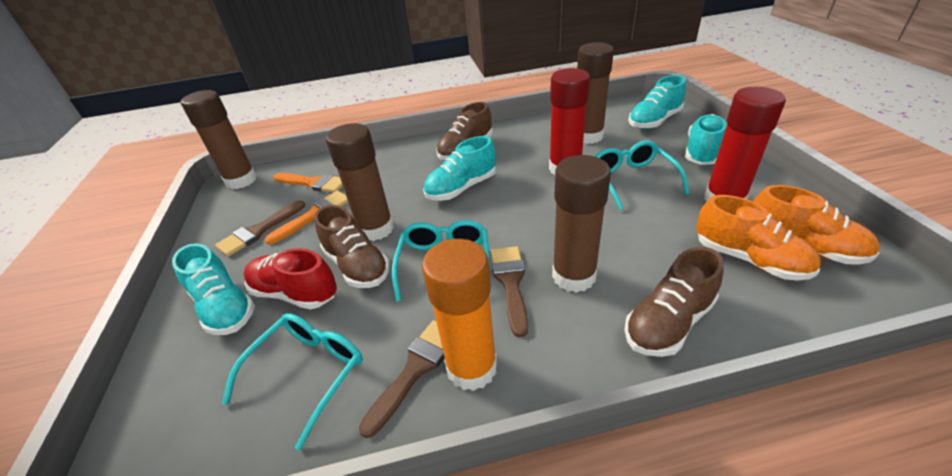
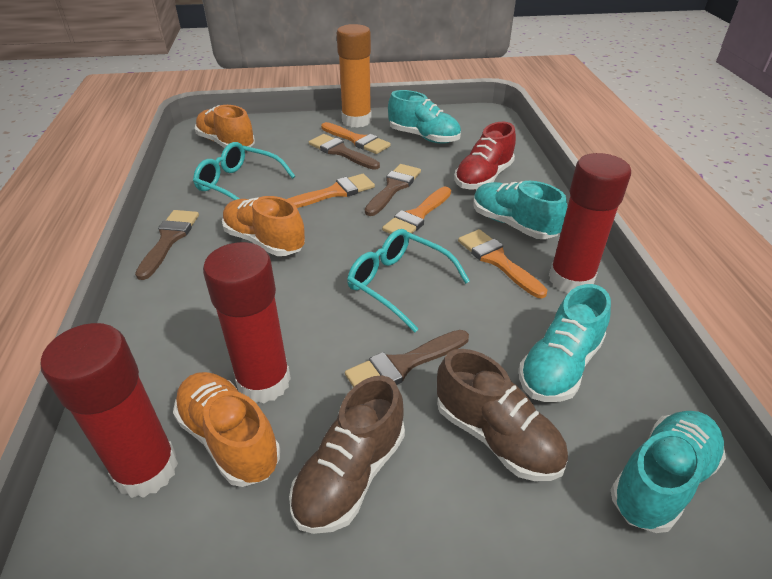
brown brush: [215,200,305,257] [359,320,445,438] [491,246,528,337] = 3 -> [135,210,199,280] [309,134,380,170] [345,330,469,387] [365,164,421,216] = 4
brown glue stick: [181,90,257,189] [326,123,394,241] [552,155,611,293] [577,42,614,144] = 4 -> none = 0
brown shoe: [314,205,390,288] [436,102,493,160] [624,247,724,357] = 3 -> [289,375,405,534] [437,349,568,481] = 2
orange brush: [265,191,348,244] [274,173,343,193] = 2 -> [287,174,375,208] [321,122,391,154] [382,187,451,234] [458,229,547,299] = 4
orange shoe: [696,195,821,281] [753,185,880,265] = 2 -> [173,372,280,487] [195,105,255,148] [222,196,305,256] = 3
red glue stick: [549,68,590,176] [704,87,786,202] = 2 -> [41,323,178,498] [203,242,291,403] [549,153,631,293] = 3
turquoise glasses: [222,313,363,451] [392,220,490,302] [595,140,689,210] = 3 -> [193,142,295,200] [347,229,470,332] = 2

